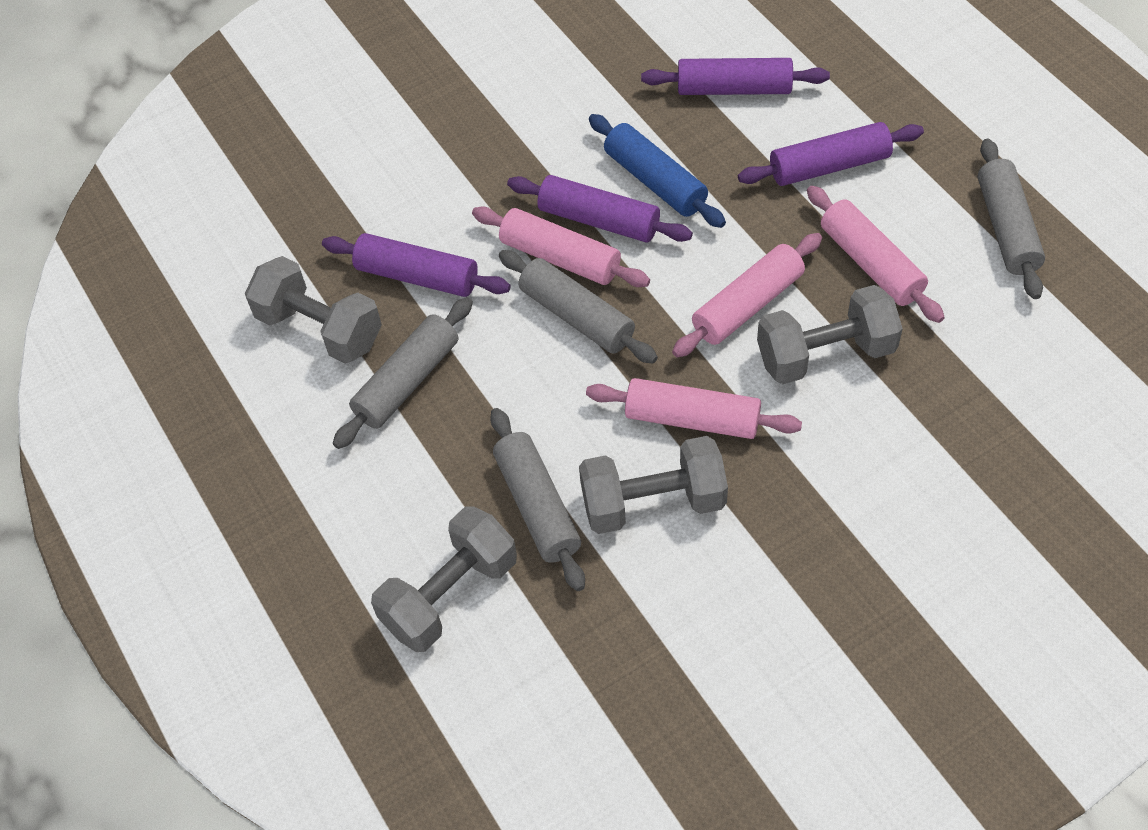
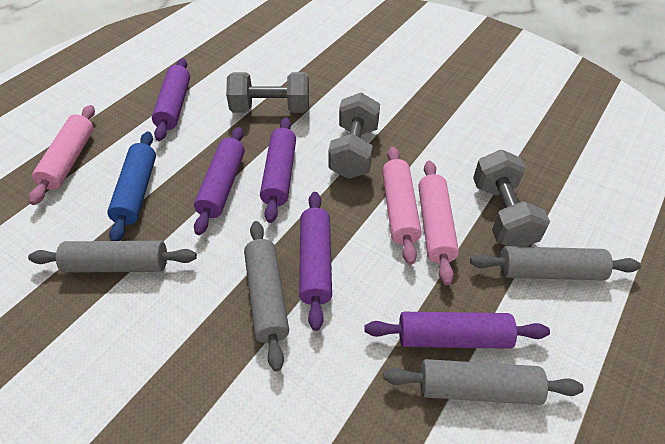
grey dumbbell: [245,256,382,364] [371,506,517,652] [579,436,728,534] [757,285,903,384] = 4 -> [226,72,309,113] [328,92,380,179] [473,150,550,247] = 3
pink rolling pin: [472,206,650,287] [586,378,802,439] [672,233,822,357] [807,186,945,323] = 4 -> [29,105,95,205] [382,147,422,265] [418,161,459,285] = 3
purple rolling pin: [322,233,510,297] [507,175,693,243] [641,58,830,95] [738,122,924,186] = 4 -> [152,58,190,141] [194,127,245,235] [260,117,296,223] [299,192,332,331] [364,312,550,349] = 5

